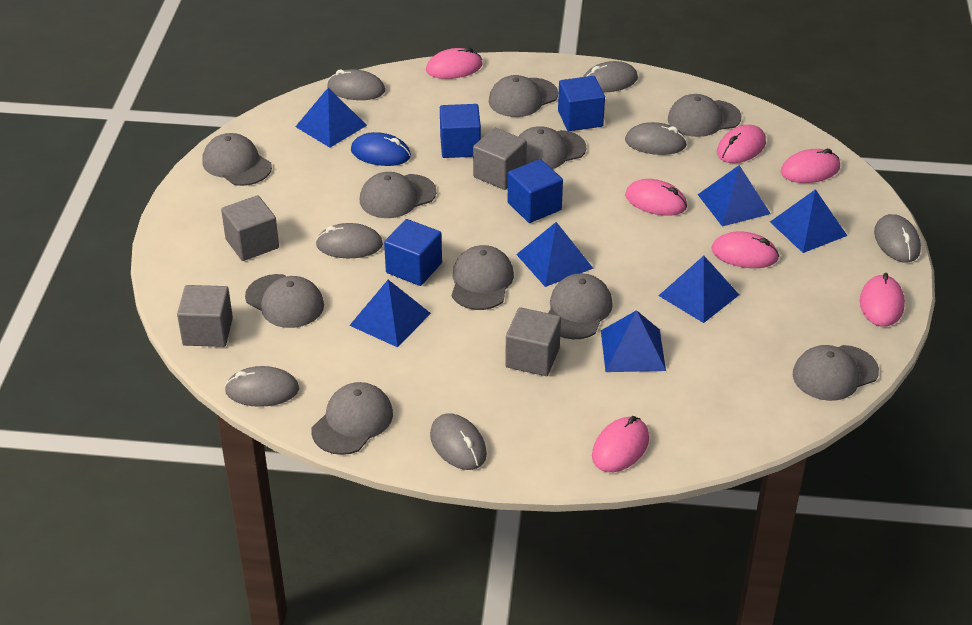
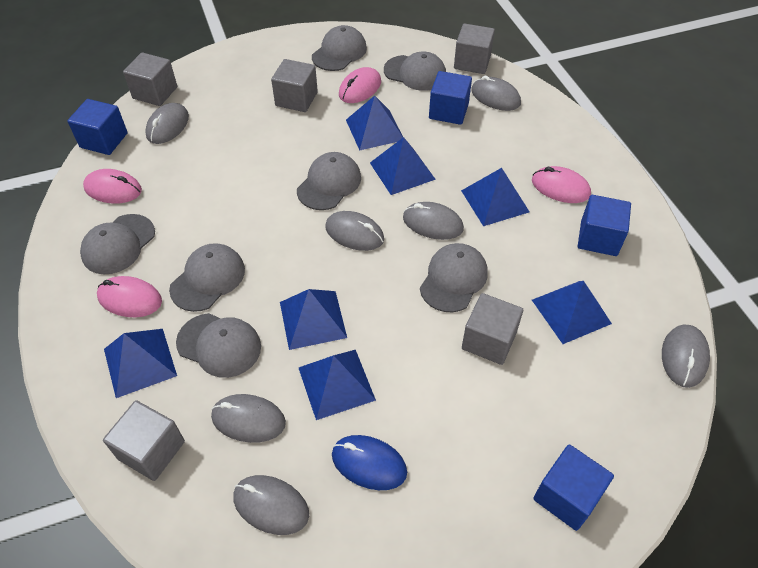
grey cap: [202,133,272,186] [245,274,324,328] [312,382,393,455] [360,172,436,218] [452,245,514,310] [489,75,558,117] [518,126,586,169] [549,273,613,339] [668,94,741,137] [793,345,879,401] = 10 -> [80,214,155,274] [169,243,245,312] [176,313,261,378] [297,152,361,210] [312,25,367,71] [384,51,446,91] [420,243,488,312] = 7
grey cube: [177,285,233,347] [221,195,279,261] [473,128,527,190] [505,307,561,376] = 4 -> [103,400,185,481] [123,52,177,106] [271,59,318,112] [454,24,495,74] [462,293,523,365] = 5
pink mouse: [426,47,483,79] [592,416,649,472] [625,179,687,216] [712,231,779,268] [717,125,766,163] [781,149,840,183] [860,273,905,327] = 7 -> [83,169,142,203] [97,276,162,317] [339,67,381,103] [532,166,591,203] = 4

